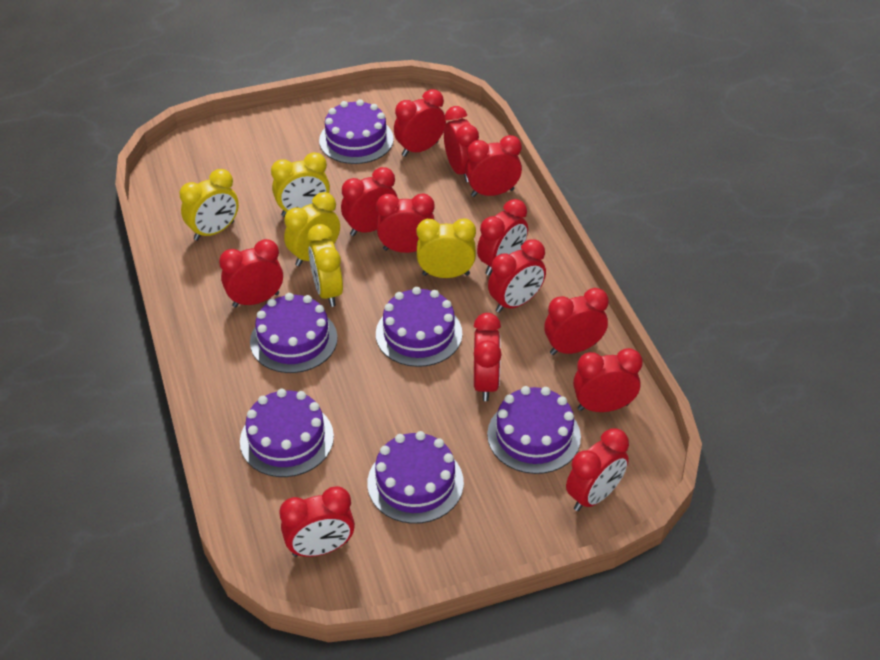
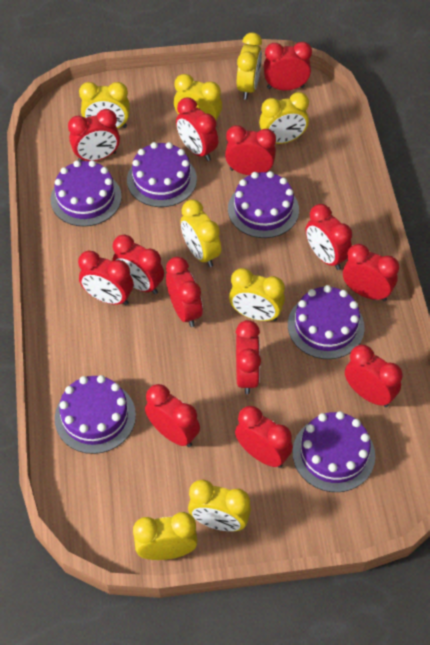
yellow clock: [180,169,239,241] [271,152,330,217] [284,192,340,266] [308,224,343,307] [416,219,476,278] = 5 -> [79,82,130,128] [133,512,198,560] [174,74,222,120] [180,199,221,267] [188,480,251,531] [229,268,285,321] [237,33,262,100] [259,92,309,144] = 8

